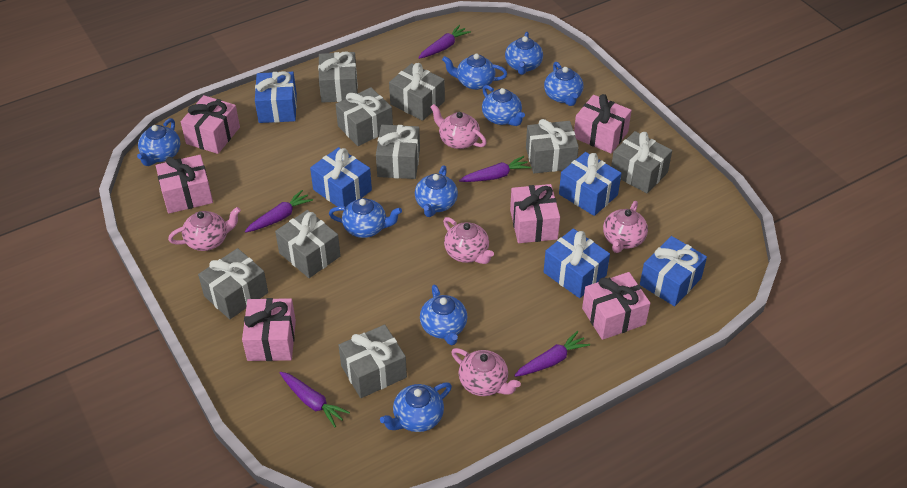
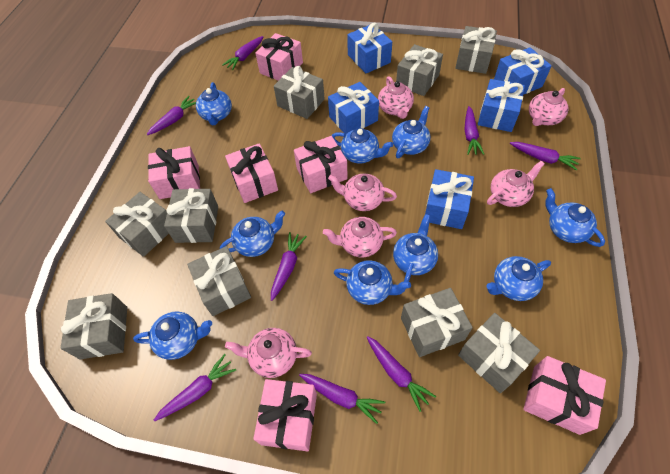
pink teapot: [168,207,241,251] [431,104,487,149] [443,217,494,264] [451,348,521,396] [603,201,648,253] = 5 -> [225,328,312,378] [323,217,397,257] [328,174,397,211] [378,76,414,119] [487,161,544,207] [529,88,569,126] = 6
purple carrot: [245,190,313,233] [280,372,350,427] [418,25,471,59] [459,156,531,182] [514,331,590,377] = 5 -> [147,96,196,135] [154,354,236,422] [222,36,263,70] [271,232,307,301] [299,374,385,424] [367,336,436,412] [464,106,484,155] [510,142,581,171] = 8

